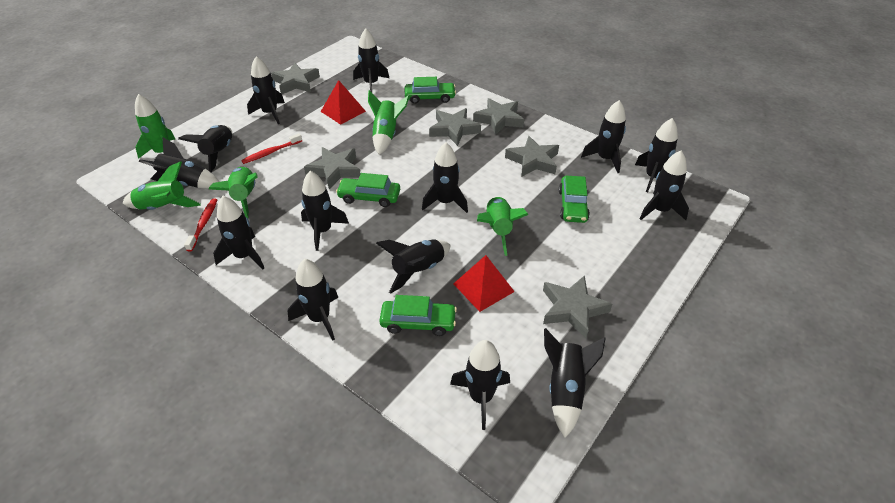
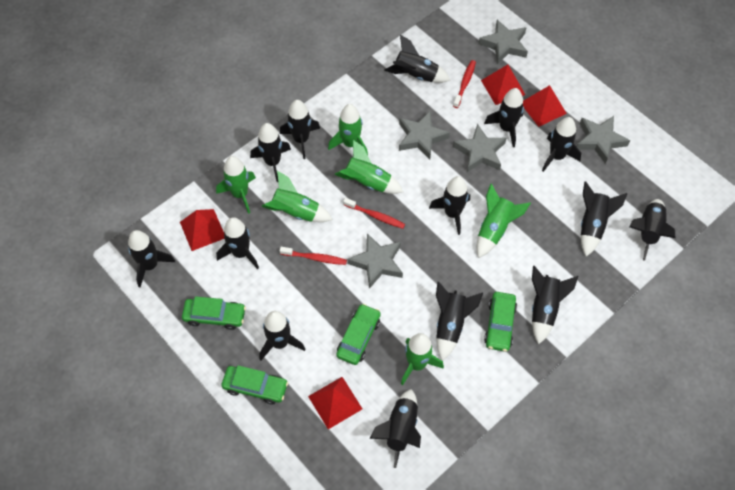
green rocket: [123,161,201,210] [135,94,175,159] [209,167,258,218] [368,90,409,155] [477,196,529,256] = 5 -> [216,156,256,214] [262,171,333,222] [328,104,368,155] [335,140,403,194] [401,333,444,385] [477,184,531,258] = 6
grey star: [271,63,320,94] [304,147,361,189] [429,108,481,146] [473,98,524,135] [505,136,559,177] [543,275,612,338] = 6 -> [347,233,403,289] [399,111,450,160] [453,124,506,172] [479,20,528,64] [576,116,630,164] = 5
red pyramid: [321,80,366,125] [453,255,515,312] = 2 -> [180,209,224,251] [308,377,362,429] [481,65,525,105] [523,85,567,127] = 4
red toothbrush: [184,199,217,251] [241,133,302,164] = 2 -> [280,247,347,265] [343,198,405,229] [453,60,476,108] = 3

